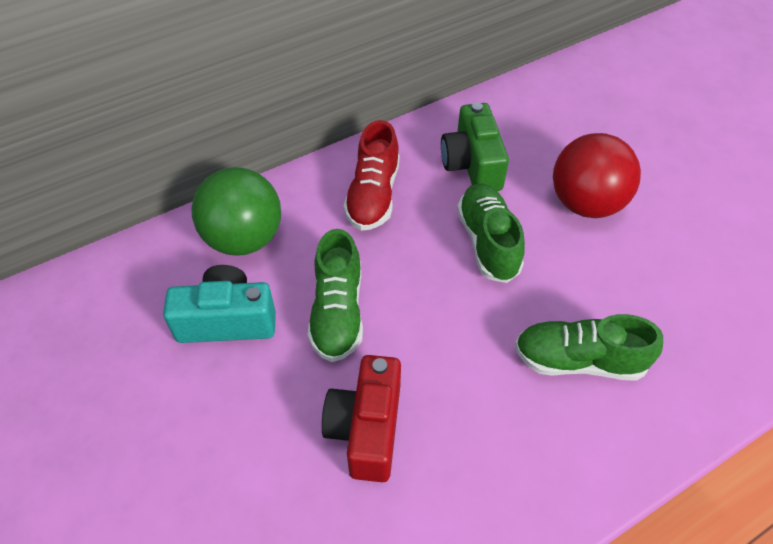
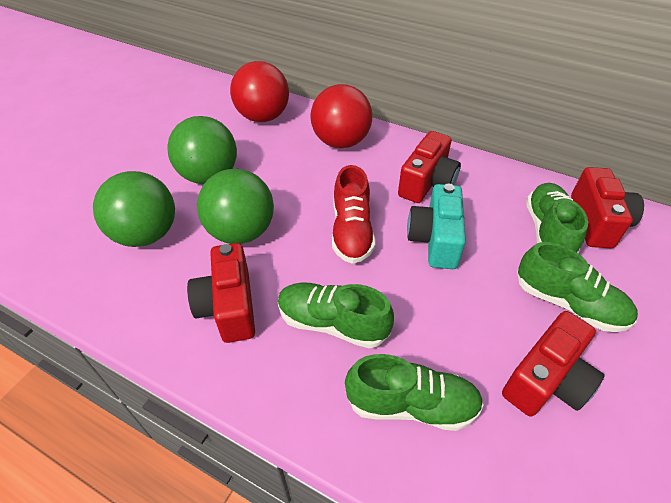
green ball: [191,167,281,255] = 1 -> [93,171,175,247] [168,116,237,184] [197,169,274,244] = 3
green camera: [441,102,509,191] = 1 -> none = 0
green shoe: [308,229,363,362] [457,183,525,283] [515,314,663,381] = 3 -> [278,282,394,348] [345,354,484,431] [517,242,638,332] [526,183,588,254] = 4
red ball: [553,133,641,218] = 1 -> [230,61,289,122] [310,84,372,148] = 2
red camera: [322,355,401,482] = 1 -> [187,243,255,343] [398,131,461,203] [502,311,605,417] [571,167,644,248] = 4

